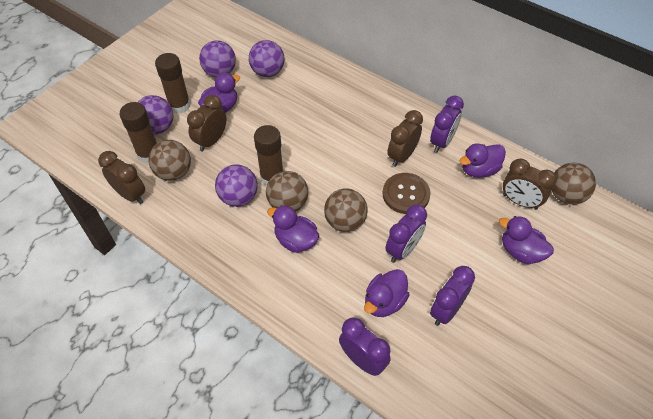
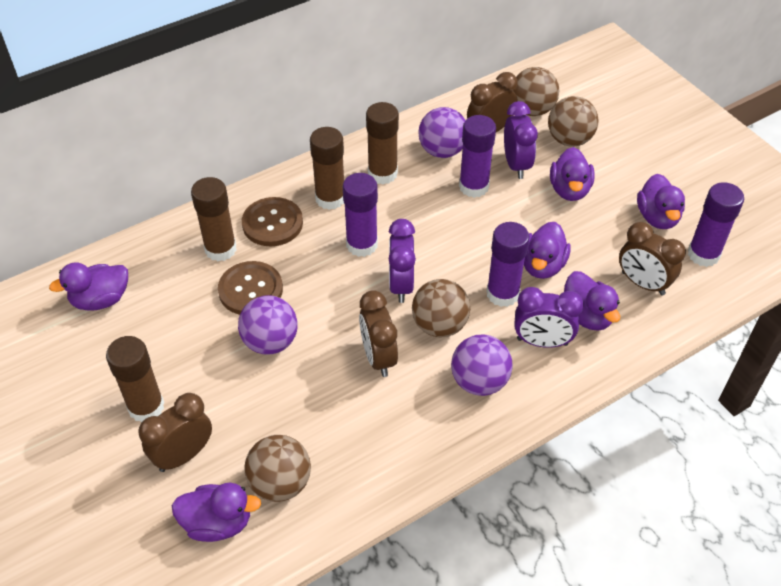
brown button: [383,173,431,214] = 1 -> [218,261,283,315] [242,197,303,246] = 2
brown glue stick: [119,102,157,163] [155,53,191,114] [254,125,283,186] = 3 -> [106,336,164,422] [191,177,236,261] [310,127,344,210] [366,102,399,184] = 4
purple ball: [138,95,174,134] [199,40,236,77] [215,164,258,207] [249,40,285,77] = 4 -> [238,295,298,355] [418,107,466,158] [451,335,513,396] = 3
purple clock: [339,317,391,376] [385,204,427,263] [430,95,464,153] [430,266,475,326] = 4 -> [389,219,416,303] [504,101,538,179] [514,287,584,348] = 3
purple duck: [198,73,240,113] [267,205,319,253] [364,269,410,317] [459,143,506,178] [499,216,554,264] = 5 -> [49,262,128,311] [172,483,261,542] [524,222,571,279] [550,147,595,201] [564,271,620,331] [637,174,685,229] = 6
purple glue stick: none = 0 -> [343,173,378,257] [459,115,496,198] [486,222,530,307] [688,182,744,267] = 4

